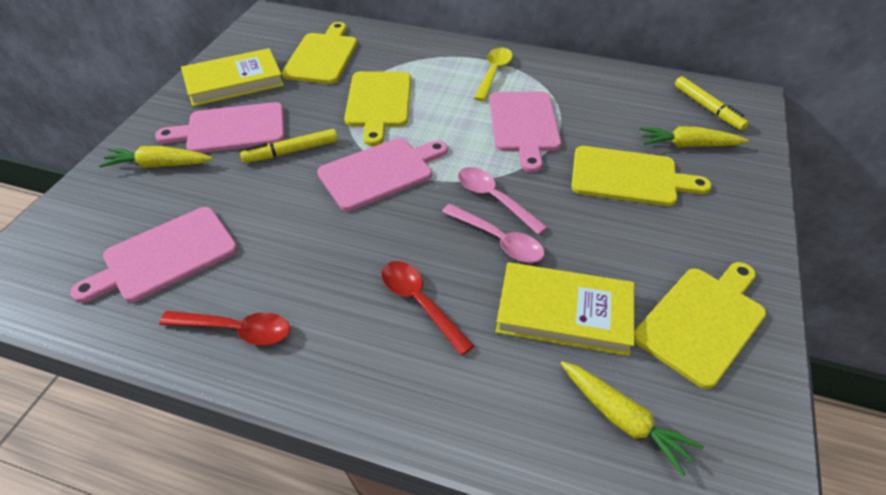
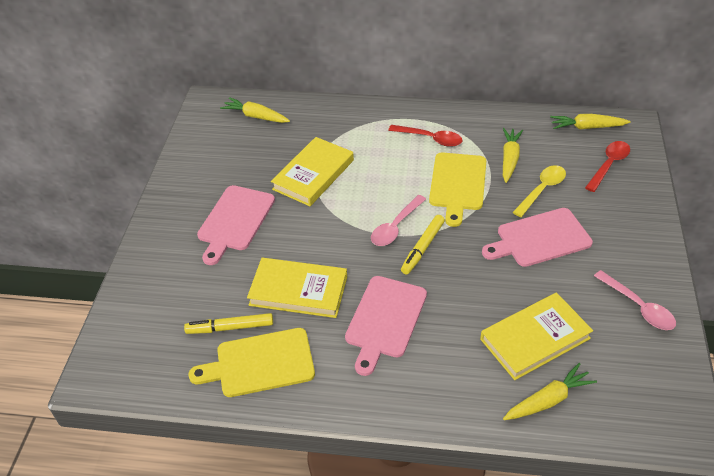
pink cutting board: [70,207,237,303] [155,102,285,153] [317,138,448,211] [490,91,561,172] = 4 -> [197,185,275,265] [345,276,427,376] [482,208,593,267] = 3
yellow book: [181,48,284,106] [495,262,634,356] = 2 -> [247,258,347,318] [271,137,354,206] [480,293,593,380] = 3
yellow carrot: [99,146,213,168] [560,361,704,477] [640,126,749,147] = 3 -> [220,97,290,123] [503,128,523,183] [503,363,597,420] [550,114,631,129] = 4
yellow cutting board: [282,22,357,84] [344,71,411,146] [571,146,712,206] [634,262,766,389] = 4 -> [188,328,315,397] [429,152,486,227] = 2

